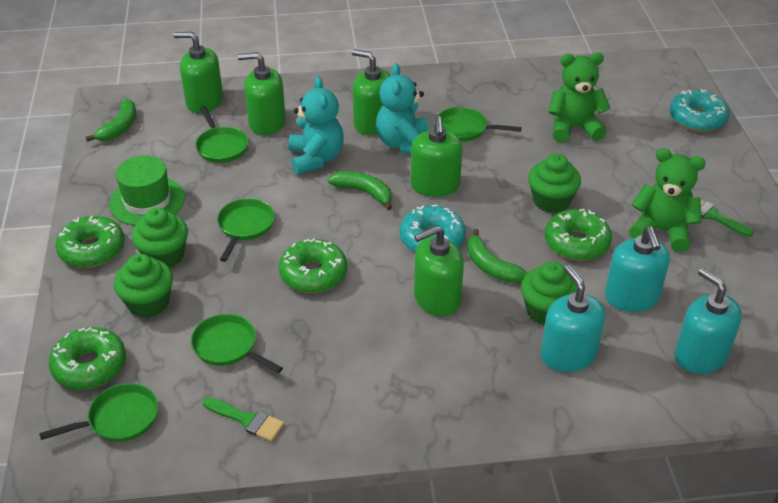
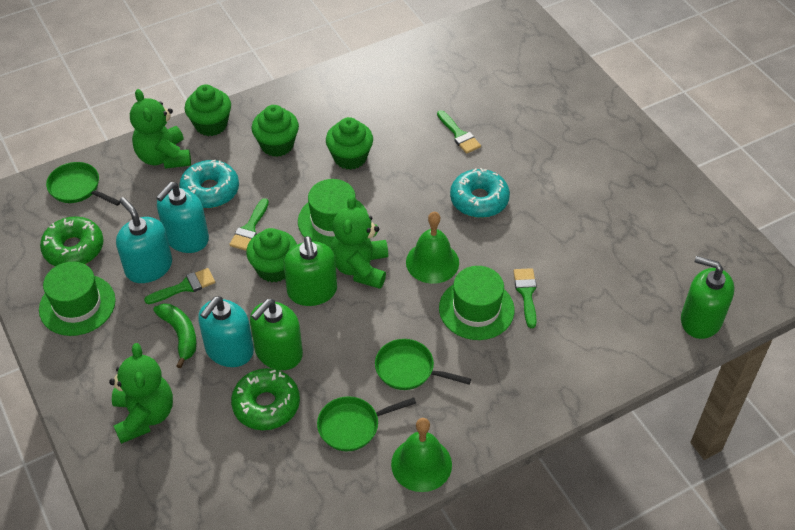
green banana: [86,99,136,142] [328,171,392,210] [467,229,528,283] = 3 -> [153,303,197,368] = 1
green bell: none = 0 -> [391,418,452,492] [406,212,459,284] = 2
green brush: [203,397,284,442] [693,196,754,237] = 2 -> [144,268,215,304] [229,198,269,251] [437,110,481,154] [513,268,537,328] = 4
green donut: [49,327,126,390] [55,216,124,268] [279,239,347,293] [545,209,612,261] = 4 -> [40,216,104,266] [231,368,300,430] = 2
green hat: [109,155,185,226] = 1 -> [39,262,116,336] [298,179,368,248] [439,266,515,340] = 3
green pan: [39,383,158,442] [191,314,283,373] [195,106,248,163] [217,198,275,262] [437,107,522,142] = 5 -> [46,162,120,206] [317,396,416,451] [375,339,471,390] = 3
green soap dispenser: [173,32,223,114] [238,52,286,135] [352,49,391,135] [411,116,463,197] [414,226,464,316] = 5 -> [250,299,303,370] [284,236,337,306] [681,256,734,339] = 3
green teddy bear: [548,52,611,143] [629,148,706,252] = 2 -> [109,343,173,444] [130,89,191,169] [331,195,388,289] = 3
turquoise teddy bear: [289,77,344,175] [376,64,429,154] = 2 -> none = 0

